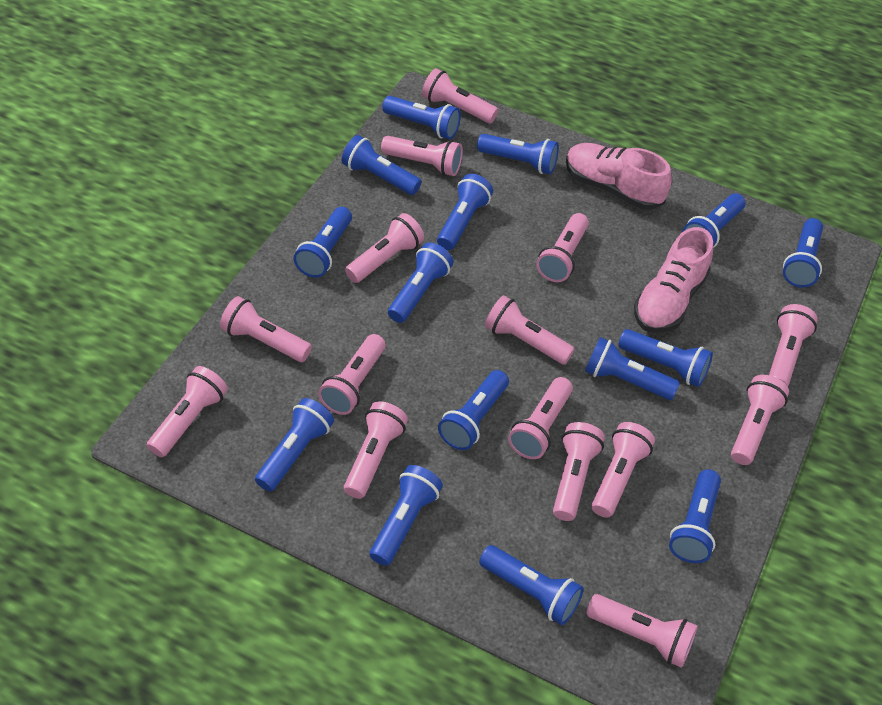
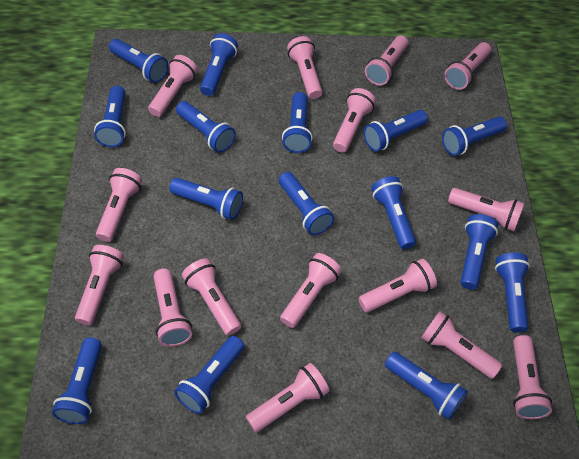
pink shoe: [566,143,672,210] [634,227,713,333] = 2 -> none = 0

